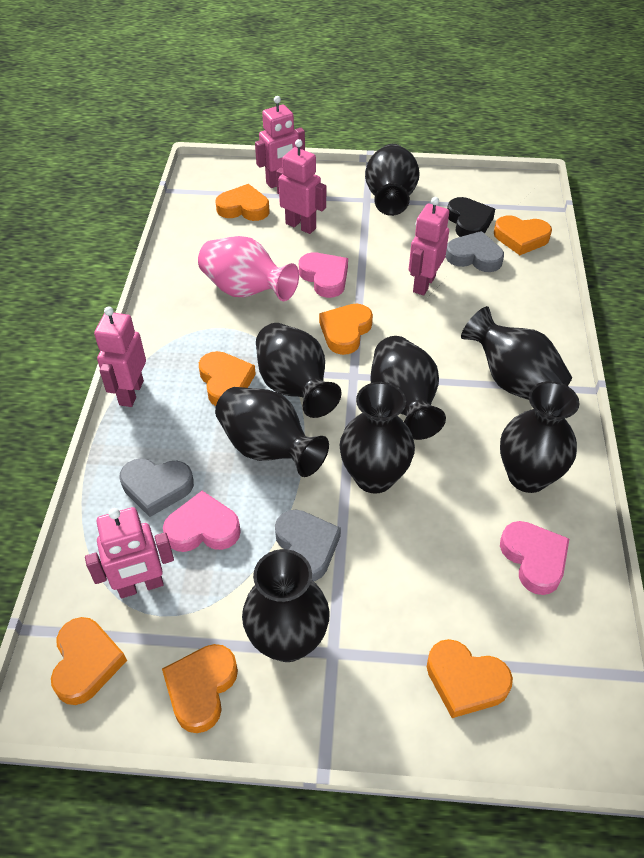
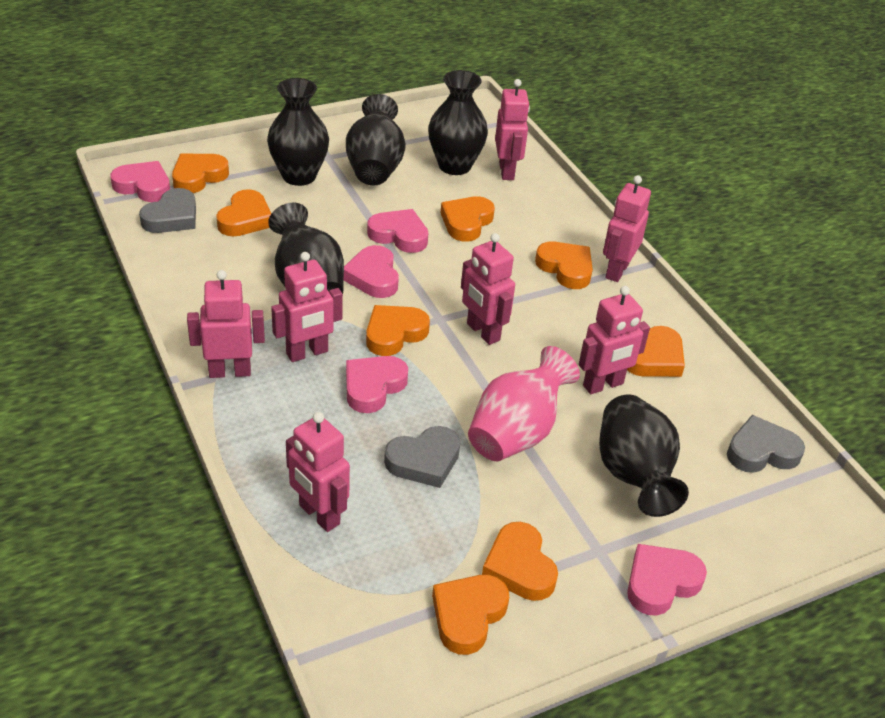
black heart: [447,197,495,237] = 1 -> none = 0
black vase: [215,387,329,477] [242,549,330,662] [256,323,341,418] [340,382,415,494] [365,144,420,216] [371,336,446,440] [461,306,572,400] [500,381,580,493] = 8 -> [267,78,329,186] [268,203,344,294] [346,94,406,185] [428,70,488,175] [599,394,689,517] = 5
orange heart: [51,617,127,705] [162,644,238,733] [199,351,256,406] [216,184,269,221] [319,304,373,355] [427,639,513,718] [494,216,552,255] = 7 -> [172,154,229,193] [216,189,271,236] [366,305,430,356] [432,575,509,655] [441,196,495,242] [482,522,558,601] [535,241,593,289] [627,326,685,377] = 8
pink heart: [163,491,241,552] [299,252,348,298] [500,521,569,595] = 3 -> [110,161,170,202] [344,245,399,298] [346,356,408,413] [367,209,428,253] [627,544,707,616] = 5
pink robot: [85,507,174,598] [94,306,146,407] [255,96,305,188] [276,139,326,234] [409,197,449,295] = 5 -> [187,270,265,378] [271,252,343,362] [286,412,350,532] [461,233,515,345] [495,79,530,180] [579,286,650,394] [603,175,651,282] = 7

